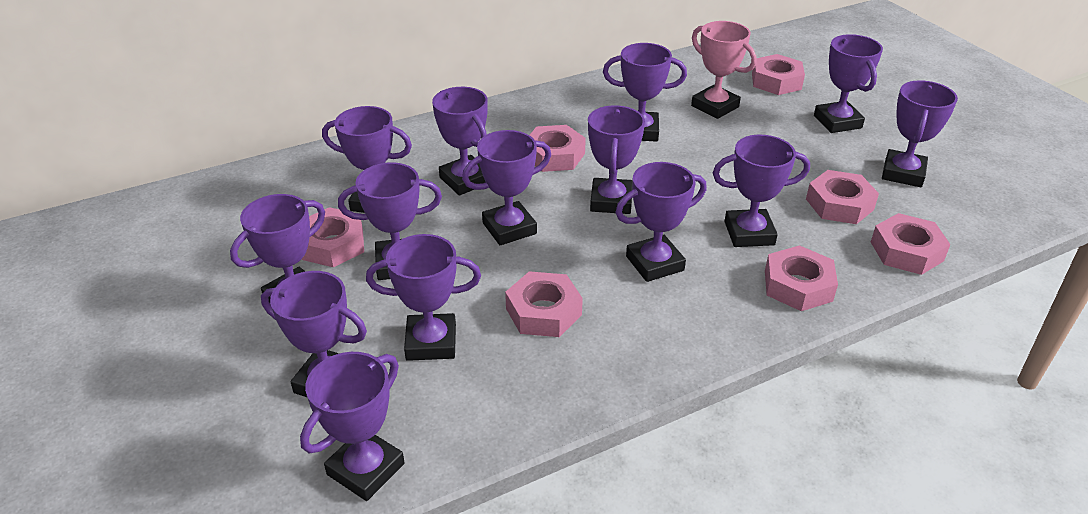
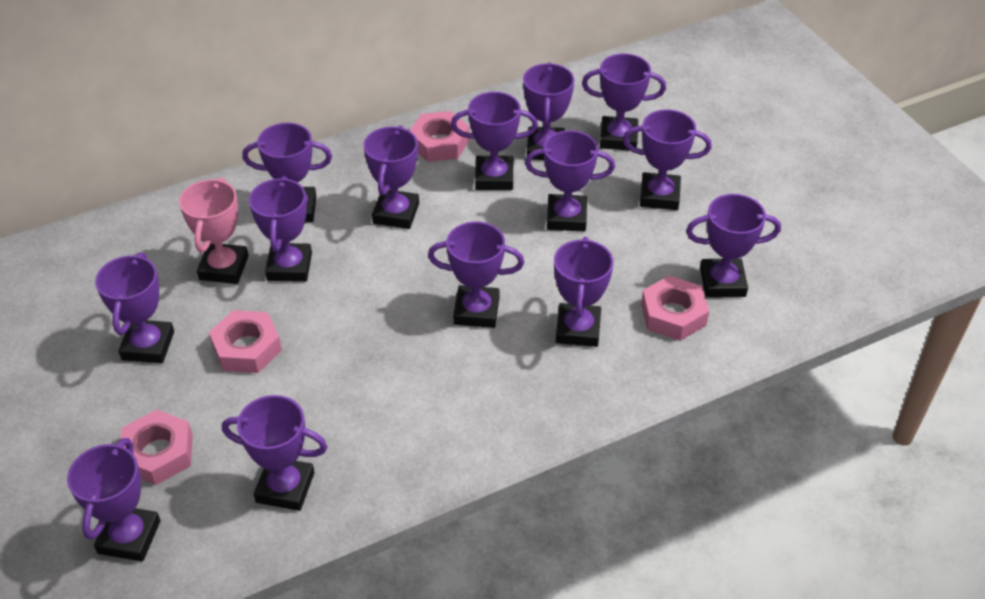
pink nut: [302,207,364,267] [505,271,583,337] [530,125,586,172] [752,54,805,95] [765,245,838,311] [806,170,879,224] [871,213,951,275] = 7 -> [121,410,193,485] [209,310,282,373] [410,111,469,162] [641,276,709,341] = 4

